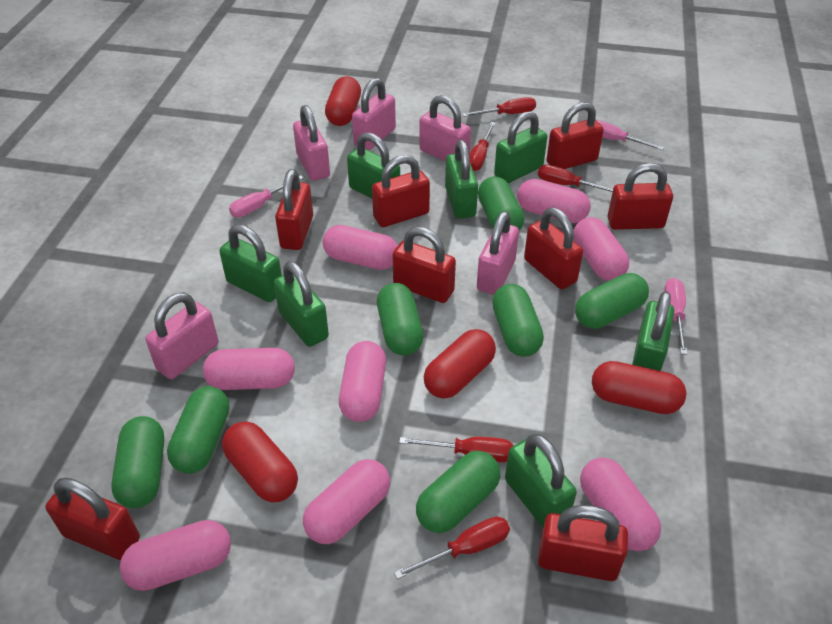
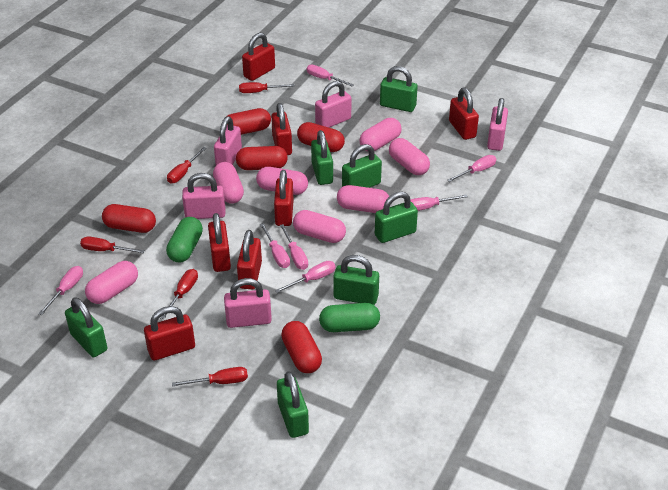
green capsule: [111,416,164,508] [167,386,229,474] [377,283,423,356] [416,451,500,533] [478,176,524,231] [492,284,544,357] [575,273,649,329] = 7 -> [166,217,203,263] [319,303,380,332] = 2
pink capsule: [120,520,231,591] [203,348,295,390] [303,459,390,544] [323,225,398,270] [339,341,386,422] [517,179,591,223] [573,217,629,281] [580,458,661,551] = 8 -> [85,261,138,304] [213,162,244,204] [256,167,308,195] [293,210,346,243] [337,185,389,213] [360,118,401,151] [389,138,430,175] = 7
pink screwdriver: [229,175,304,217] [596,120,664,150] [664,278,688,355] = 3 -> [38,266,83,315] [260,223,290,268] [275,261,336,293] [280,224,308,270] [307,65,354,86] [410,195,468,211] [447,155,496,182] = 7
red capsule: [222,421,298,503] [325,76,361,126] [424,329,496,399] [592,361,687,414] = 4 -> [102,204,156,233] [226,108,271,135] [236,146,288,170] [281,321,322,373] [297,122,345,152] = 5
red padlock: [46,478,140,560] [275,169,313,250] [372,155,430,227] [392,227,456,303] [524,208,583,289] [538,505,628,581] [547,102,604,169] [608,163,673,230] = 8 -> [144,306,195,361] [208,213,231,272] [237,230,262,289] [242,33,275,81] [271,103,292,155] [274,170,294,226] [449,88,479,140] = 7

